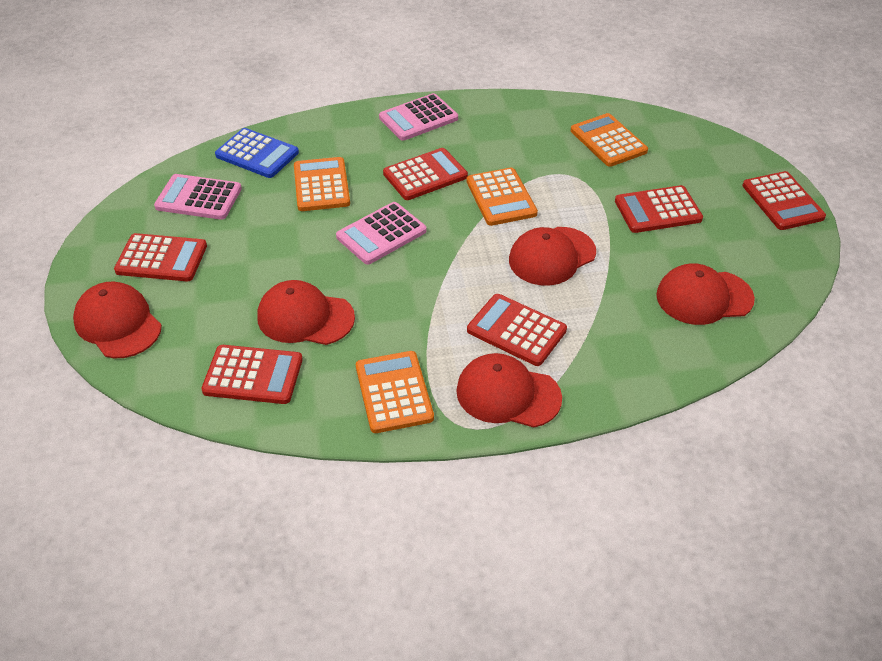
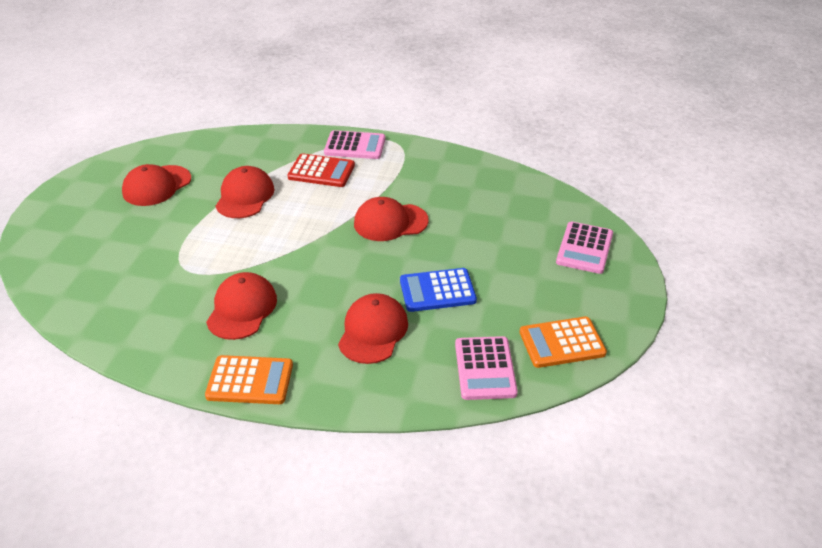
orange calculator: [294,157,350,211] [356,351,434,433] [467,168,538,226] [571,113,648,167] = 4 -> [205,355,293,404] [520,317,607,368] = 2
red calculator: [114,233,207,281] [201,345,303,404] [383,148,468,200] [467,294,567,366] [615,185,703,233] [742,171,826,230] = 6 -> [288,153,355,187] = 1

